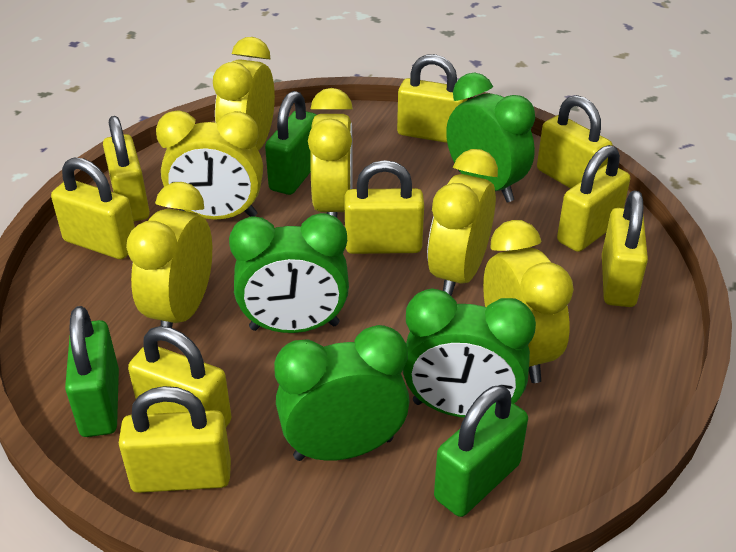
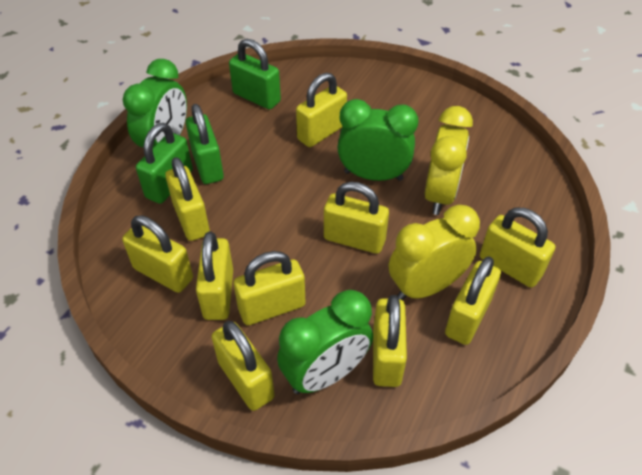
green clock: [229,213,349,333] [274,325,409,461] [403,288,536,418] [446,72,535,202] = 4 -> [123,59,187,147] [277,290,373,394] [337,99,418,181] = 3
yellow clock: [126,182,212,328] [156,110,263,219] [213,37,275,151] [308,88,353,218] [427,149,498,296] [483,220,574,383] = 6 -> [389,205,480,300] [424,106,473,215] = 2
yellow padlock: [51,157,135,259] [103,116,150,221] [119,386,231,493] [128,326,232,427] [345,160,424,254] [397,54,467,143] [537,95,613,189] [557,145,630,252] [602,191,648,307] = 9 -> [122,215,193,293] [165,157,210,241] [196,232,233,320] [211,321,275,411] [234,251,306,325] [296,73,347,147] [324,182,389,254] [373,295,407,387] [445,256,501,345] [480,208,555,288] = 10

